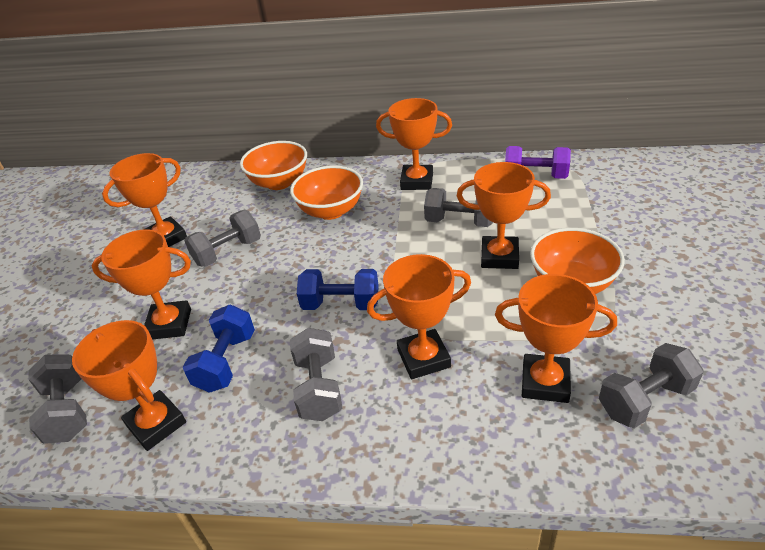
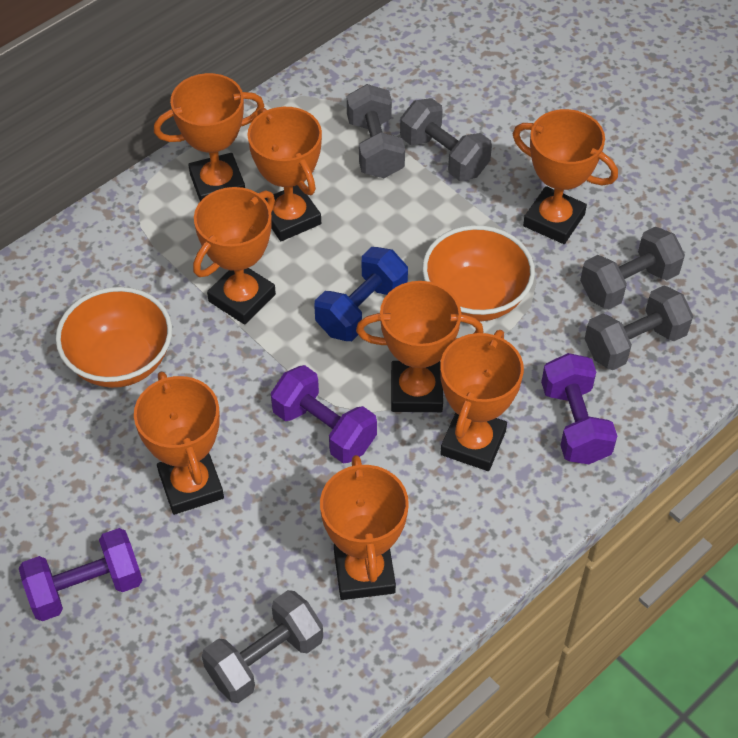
blue dumbbell: [183,305,255,393] [297,269,379,310] = 2 -> [314,247,408,341] = 1
orange bowl: [240,141,307,190] [290,166,363,220] [530,228,625,294] = 3 -> [56,287,172,388] [422,225,535,321] = 2
orange trophy: [72,320,186,451] [92,229,191,340] [102,153,187,247] [367,254,471,379] [376,98,452,190] [457,162,551,269] [495,274,617,403] = 7 -> [134,371,224,515] [154,73,264,201] [193,187,276,325] [247,107,322,241] [320,455,409,600] [356,281,483,412] [440,330,524,471] [513,109,618,244] = 8
purple dumbbell: [505,146,571,179] = 1 -> [19,528,142,621] [271,365,377,463] [541,353,617,464] = 3

